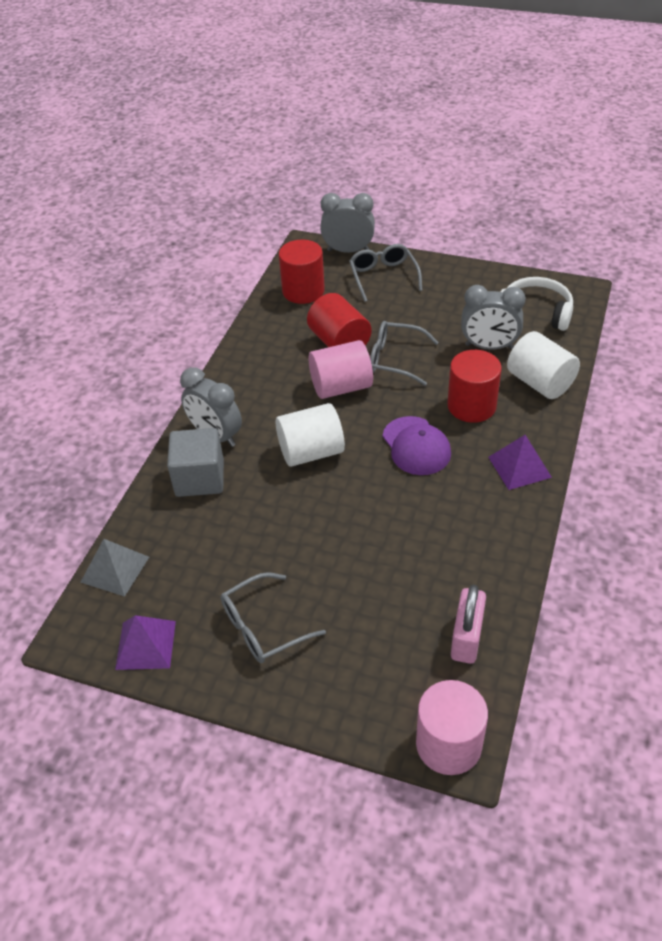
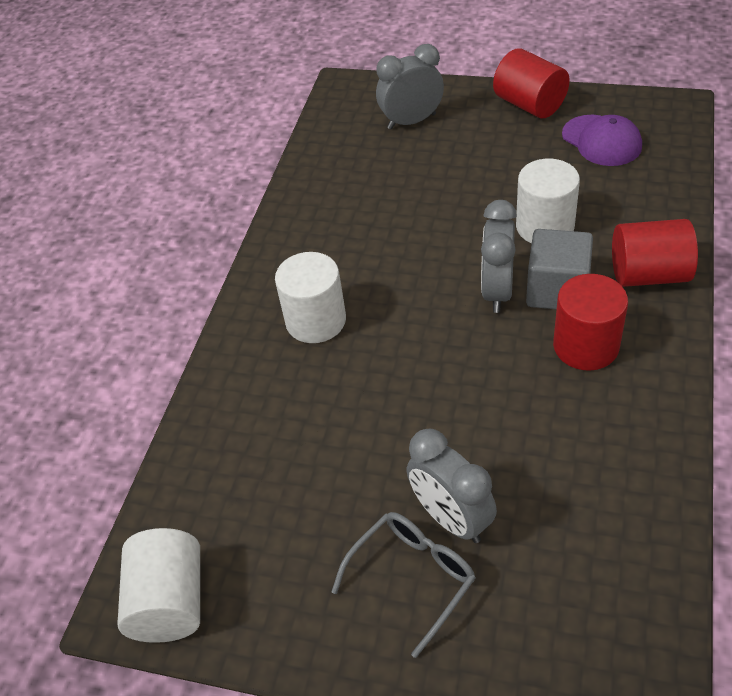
grey glasses: [221,572,326,663] [349,244,422,302] [370,321,439,386] = 3 -> [332,512,476,658] = 1
grey pyramid: [80,539,149,596] = 1 -> none = 0
pink cylinder: [309,340,373,399] [416,680,488,775] = 2 -> none = 0
pink padlock: [451,585,486,664] = 1 -> none = 0
purple pyramid: [115,615,176,670] [488,435,552,490] = 2 -> none = 0
white cylinder: [276,403,345,467] [507,331,580,399] = 2 -> [117,528,200,643] [275,252,346,343] [516,159,580,243] = 3
white headphones: [501,277,573,331] = 1 -> none = 0

